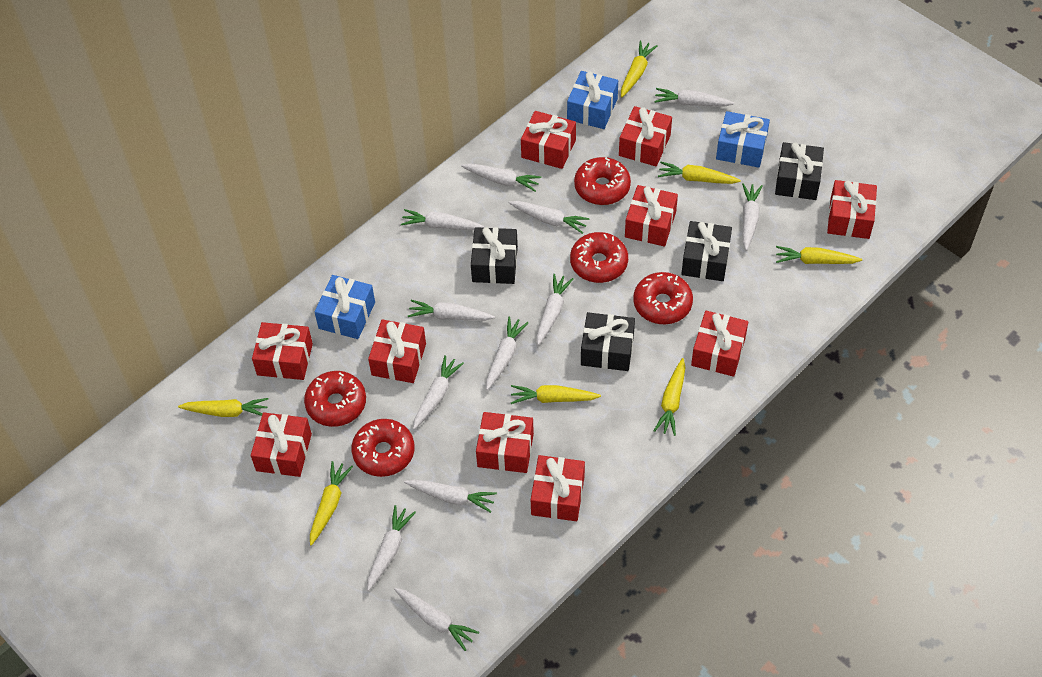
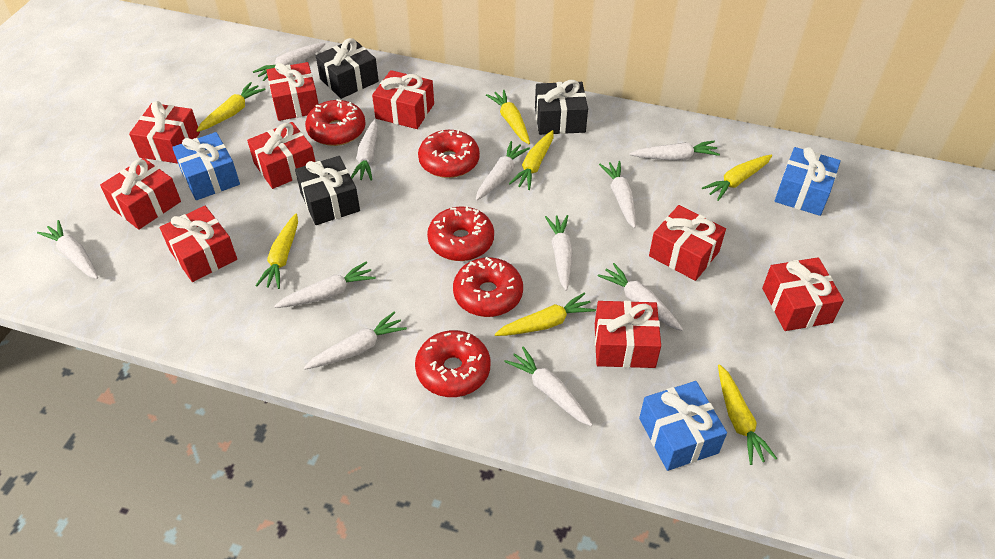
black gift: [471,227,518,284] [581,312,635,371] [681,221,732,281] [775,142,824,200] = 4 -> [295,156,360,225] [316,38,379,99] [535,80,588,135] = 3
red gift: [251,412,312,477] [252,322,313,380] [368,319,426,383] [476,412,534,473] [521,111,576,169] [531,455,585,521] [619,106,672,166] [625,185,678,247] [691,311,748,377] [827,180,877,239] = 10 -> [100,158,181,230] [129,101,200,163] [160,206,237,282] [247,122,316,189] [266,62,319,121] [372,70,434,129] [595,301,661,368] [649,205,726,281] [762,257,844,331] = 9
white carrot: [367,505,416,591] [394,588,479,651] [401,209,484,230] [404,479,497,513] [408,300,495,321] [413,355,464,430] [461,163,541,192] [486,317,528,390] [509,201,589,234] [536,274,573,345] [654,88,734,106] [742,183,763,251] = 12 -> [37,220,98,279] [253,43,326,81] [274,262,376,308] [304,312,407,369] [351,119,378,181] [476,141,530,201] [504,346,593,426] [545,215,573,291] [598,263,683,331] [599,161,636,228] [629,141,720,161] = 11

